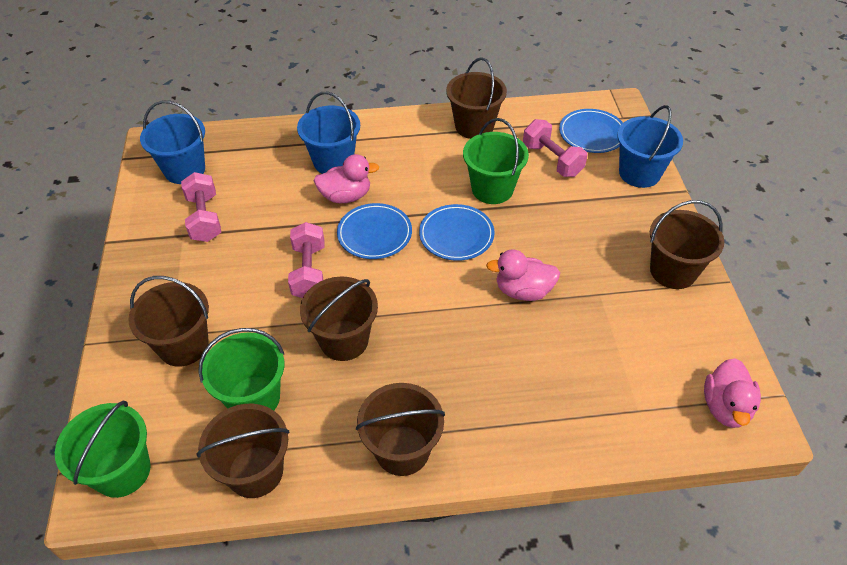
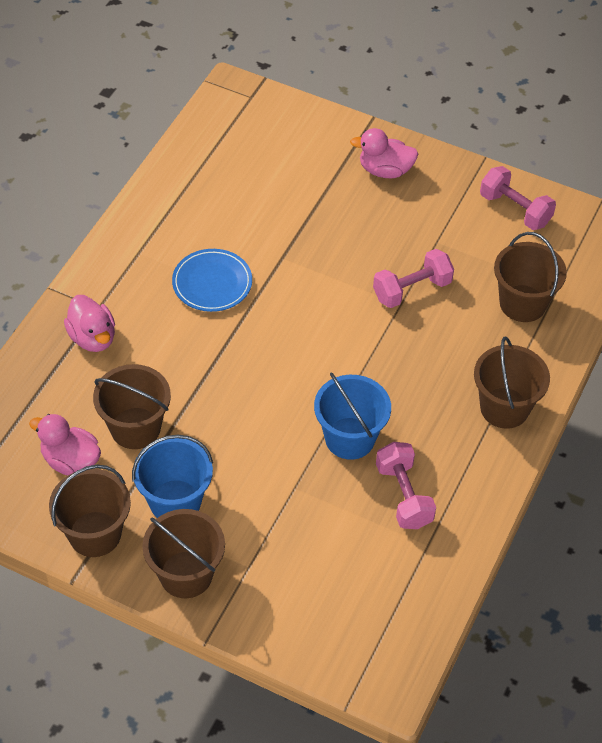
blue bucket: [140,100,205,184] [297,92,360,174] [617,105,683,188] = 3 -> [132,435,213,518] [314,372,391,460] = 2
blue plate: [337,203,412,259] [419,204,495,261] [559,109,623,153] = 3 -> [172,249,252,312] = 1
brown bucket: [128,276,209,367] [196,404,289,498] [300,277,378,361] [356,383,445,476] [446,57,507,139] [650,200,725,289] = 6 -> [49,465,131,557] [93,364,171,449] [142,509,225,598] [474,337,550,429] [494,232,567,322] = 5
green bucket: [55,401,151,498] [198,328,284,411] [463,118,529,204] = 3 -> none = 0

